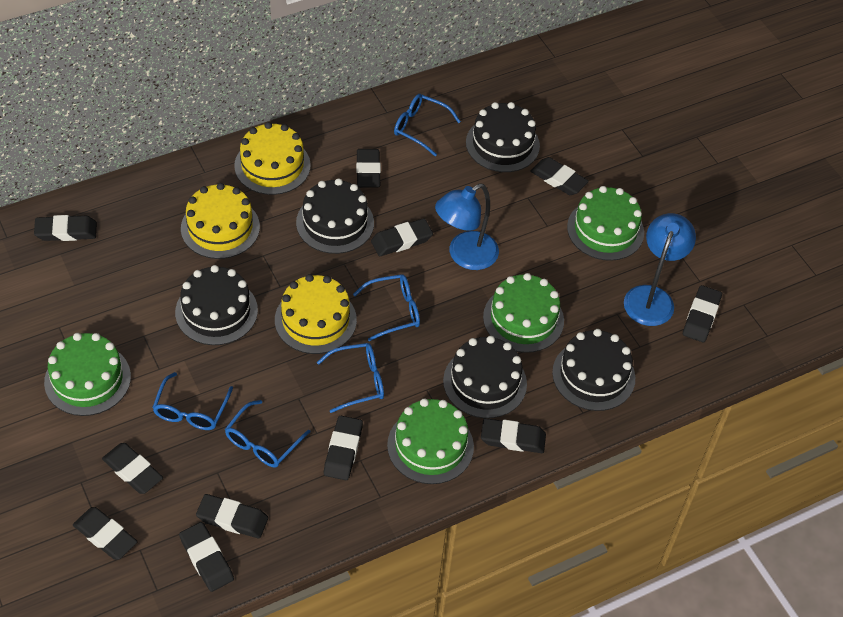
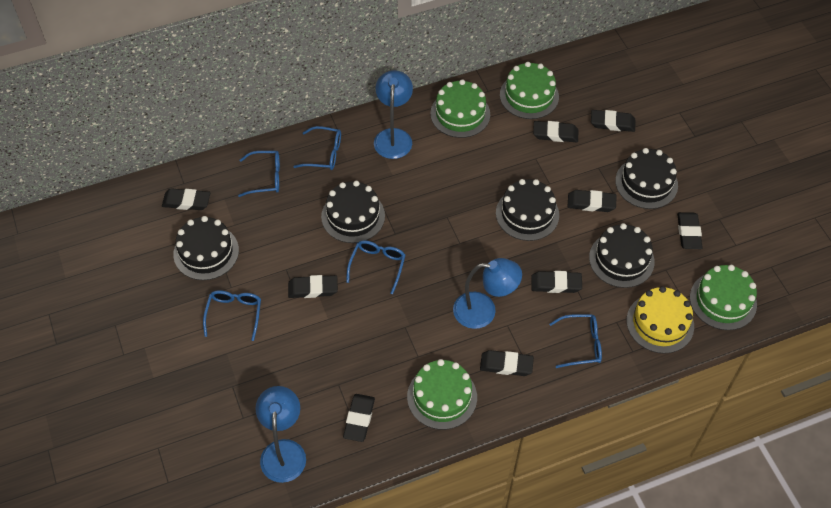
black eraser: [34,215,97,241] [73,507,138,560] [102,443,163,494] [179,522,234,592] [196,494,268,539] [324,416,363,480] [356,149,381,188] [371,218,433,256] [481,418,546,453] [530,157,589,195] [683,285,722,342] = 11 -> [162,188,210,210] [288,275,338,298] [343,394,375,442] [480,350,534,376] [531,271,582,293] [533,121,578,142] [567,190,617,212] [591,110,635,132] [677,212,703,249] = 9
blue lamp: [435,183,499,270] [624,213,696,326] = 2 -> [255,386,306,483] [374,70,413,159] [453,258,522,329] = 3
yellow cake: [181,183,260,259] [234,122,311,195] [275,274,357,354] = 3 -> [627,286,694,354] = 1

